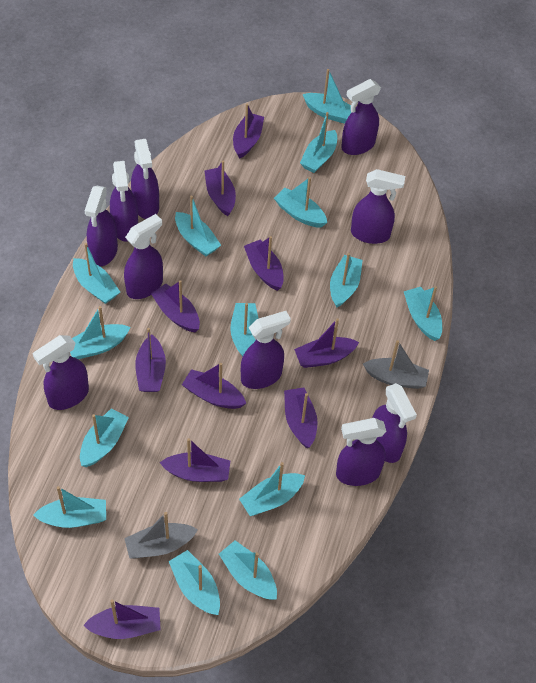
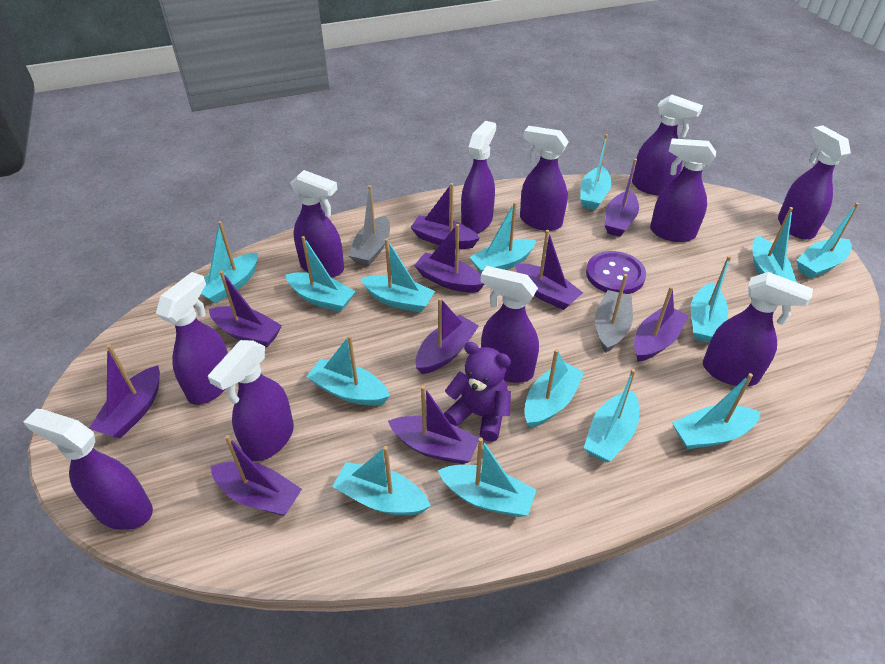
purple button: none = 0 -> [586,251,646,294] = 1
purple spray bottle: [33,335,89,410] [85,186,118,266] [110,161,138,242] [124,214,163,299] [131,139,159,219] [241,311,291,389] [336,418,386,486] [341,79,381,155] [351,169,405,244] [372,383,417,463] = 10 -> [23,409,153,530] [156,272,228,405] [208,340,294,462] [290,170,344,277] [461,121,496,233] [481,266,539,383] [520,126,569,231] [632,95,703,195] [650,138,716,242] [703,272,813,386] [778,126,851,240] = 11
purple teddy bear: none = 0 -> [444,342,511,442] = 1

